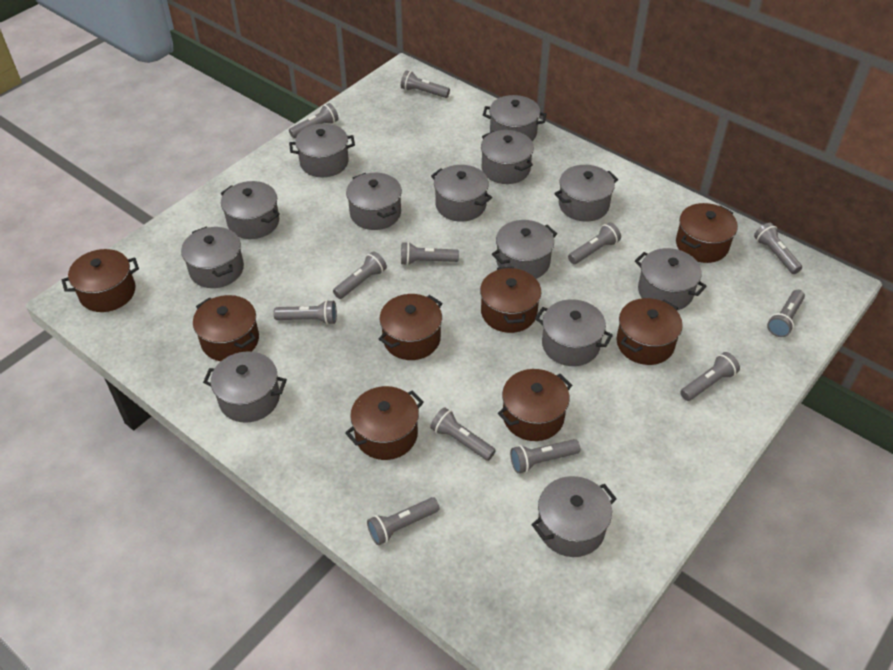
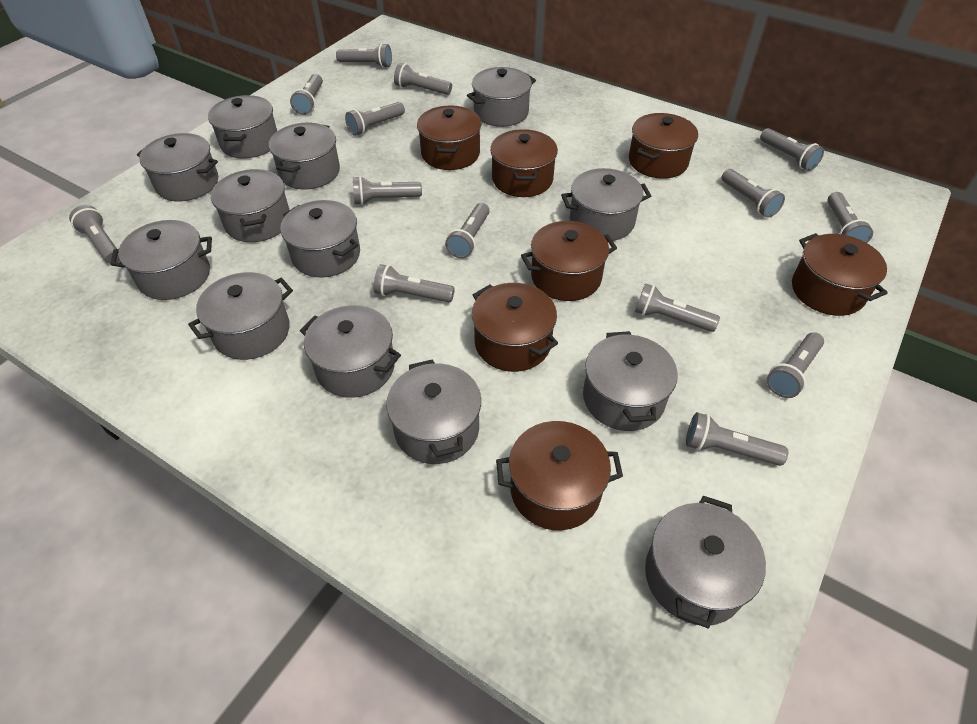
brown pot: [62,249,139,312] [193,295,259,361] [345,386,424,460] [379,294,442,360] [480,266,541,333] [498,369,572,441] [616,298,683,365] [676,203,738,263] = 8 -> [417,105,481,170] [472,283,558,372] [490,129,558,197] [496,421,623,530] [521,221,617,301] [629,113,698,179] [792,233,888,316] = 7
grey flashlight: [274,300,337,325] [289,103,339,138] [333,251,387,299] [367,497,440,545] [401,70,450,98] [401,242,459,265] [430,407,496,461] [510,439,580,474] [568,222,621,264] [680,352,740,401] [754,223,802,274] [767,290,805,337] = 12 -> [69,205,120,264] [290,74,323,115] [336,43,392,68] [345,102,405,136] [353,176,422,205] [374,264,455,302] [394,63,452,95] [445,203,490,259] [635,283,720,332] [686,412,788,466] [722,169,785,218] [760,128,824,171] [767,332,824,398] [827,192,873,243] = 14

